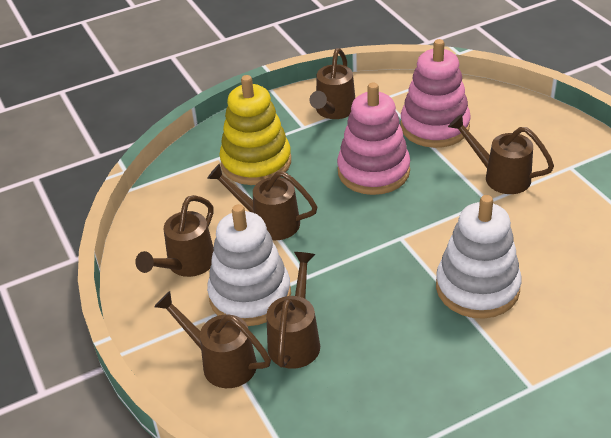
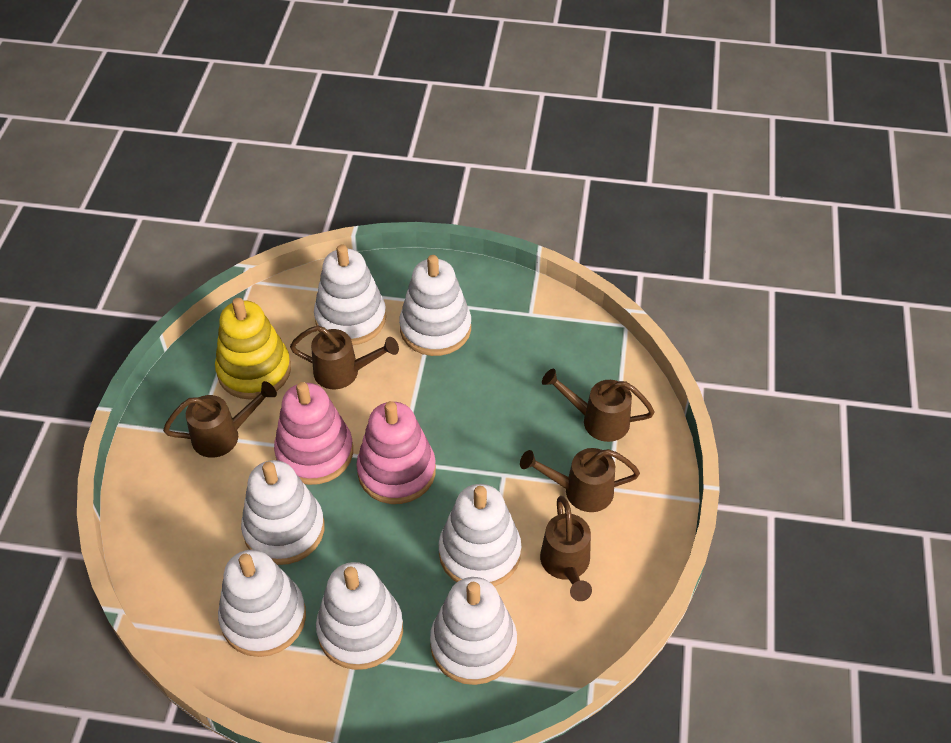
brown watering can: [135,195,214,277] [154,291,271,388] [207,164,317,240] [266,252,320,369] [309,48,355,119] [448,114,554,194] = 6 -> [163,381,277,458] [290,326,399,389] [520,448,640,512] [540,496,592,601] [542,369,655,442] = 5
white stacking toy: [207,204,291,326] [436,195,522,319] = 2 -> [218,550,306,657] [241,460,325,565] [314,245,386,345] [316,562,403,670] [399,255,471,356] [430,577,517,685] [439,484,521,587] = 7

